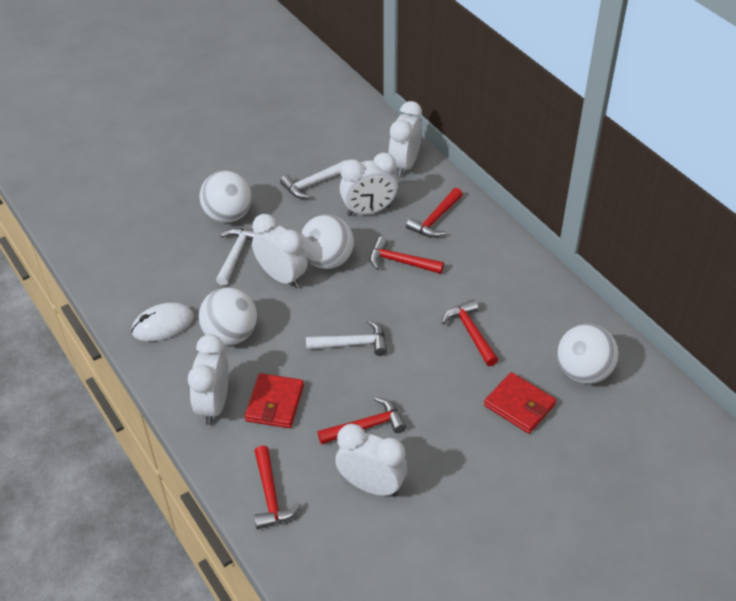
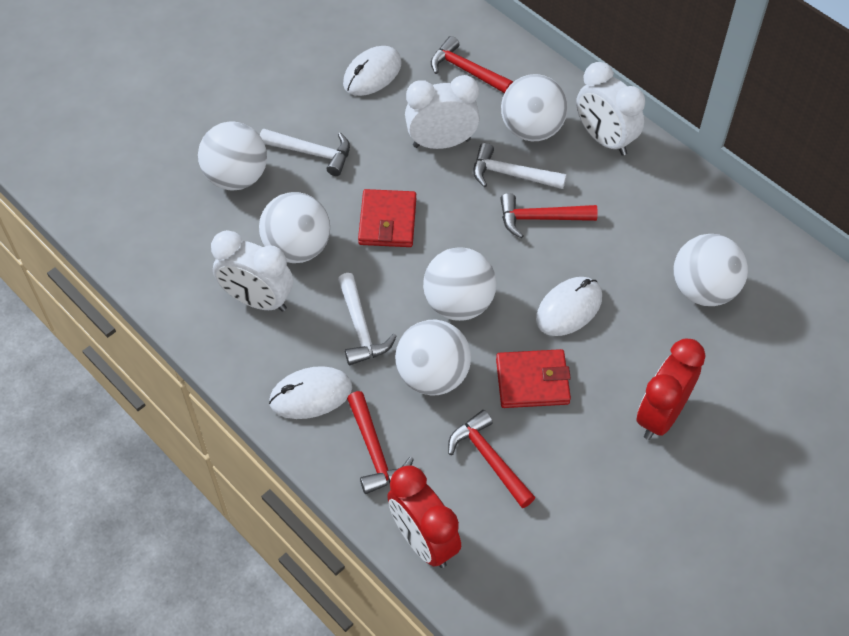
red clock: none = 0 -> [387,465,461,568] [636,339,706,440] = 2
red hammer: [254,446,301,530] [317,397,406,444] [370,237,444,274] [406,188,463,238] [442,299,498,366] = 5 -> [347,391,414,494] [431,36,513,93] [448,410,535,508] [500,193,598,238] = 4
white ball: [199,170,252,223] [199,287,257,345] [301,214,354,269] [557,324,618,384] = 4 -> [198,121,267,191] [259,192,330,263] [395,319,471,395] [423,247,496,321] [501,74,568,141] [673,234,748,306] = 6
white clock: [188,334,229,425] [252,214,307,288] [335,424,407,497] [340,152,397,216] [388,101,422,177] = 5 -> [211,230,293,312] [405,75,480,149] [576,62,645,156] = 3
white mouse: [131,303,194,341] = 1 -> [269,366,352,419] [343,46,402,96] [536,277,602,336] = 3

